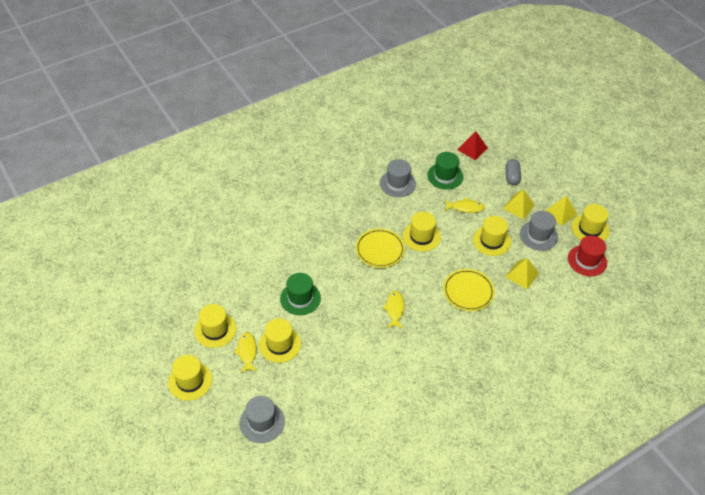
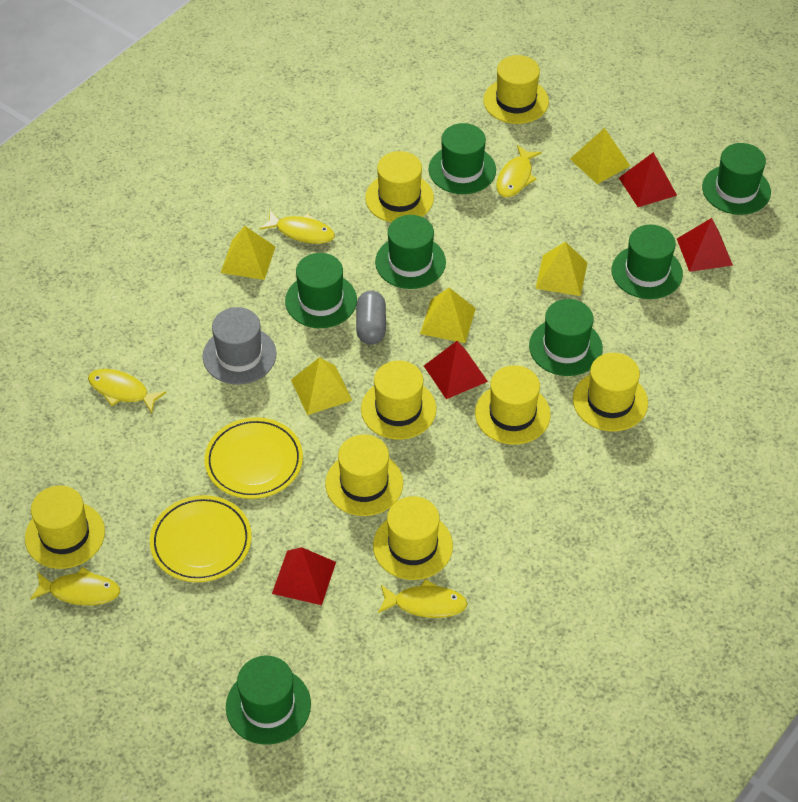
green hat: [280,273,321,315] [427,152,463,190] = 2 -> [226,656,311,745] [285,253,357,328] [375,215,446,289] [428,123,496,194] [529,299,603,376] [612,225,683,299] [702,143,771,215] = 7
grey hat: [239,396,285,443] [380,159,416,197] [520,211,558,251] = 3 -> [203,307,277,384] = 1
red hat: [568,235,607,276] = 1 -> none = 0
red pyramid: [457,131,488,160] = 1 -> [272,547,336,605] [424,341,488,399] [619,152,677,207] [677,218,733,272] = 4
yellow fish: [234,332,257,373] [382,291,405,328] [445,198,485,213] = 3 -> [30,567,120,605] [88,369,167,413] [259,211,335,244] [378,579,467,618] [496,145,542,197] = 5
yellow hat: [168,355,212,401] [194,304,236,348] [259,318,301,363] [403,212,441,252] [473,216,511,256] [571,204,610,241] = 6 -> [25,486,105,569] [325,434,403,516] [361,360,436,440] [365,151,434,223] [373,496,453,580] [475,365,551,445] [483,55,549,124] [573,353,648,431] = 8
yellow pyramid: [503,189,535,220] [505,258,539,289] [546,196,577,226] = 3 -> [221,226,275,280] [291,357,352,415] [420,288,476,343] [535,242,588,296] [570,128,630,184] = 5

